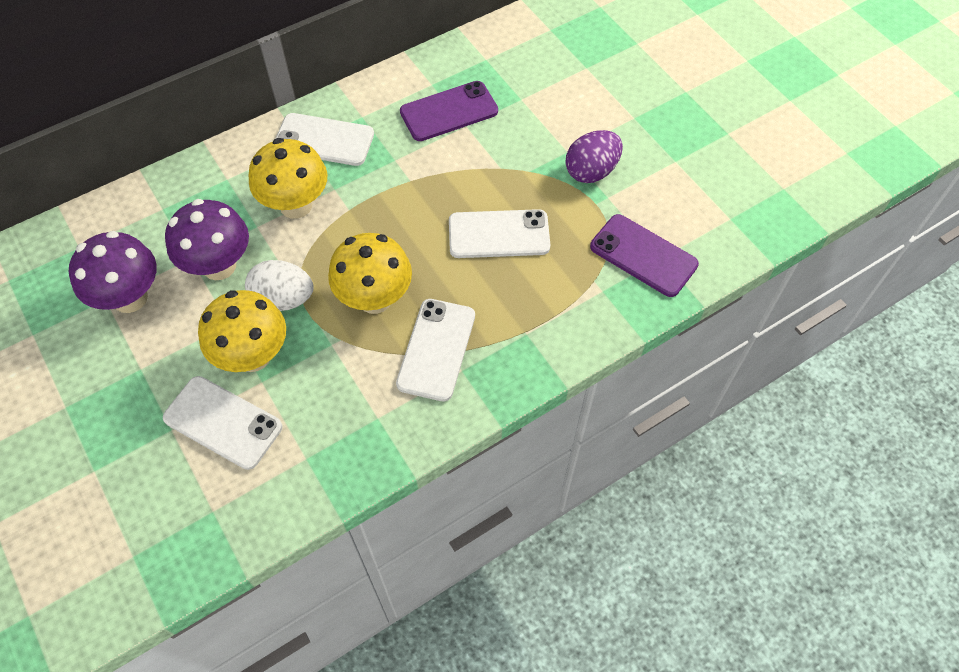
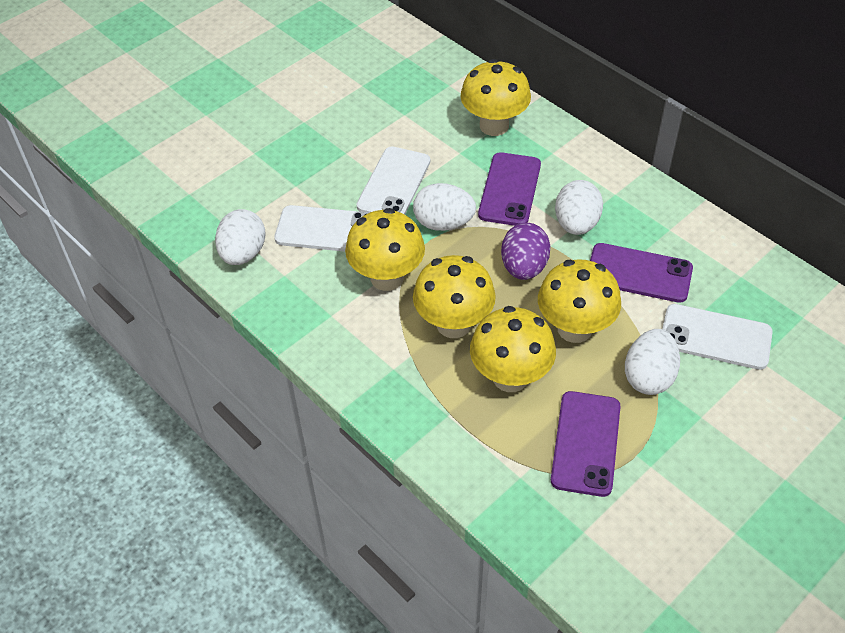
purple mushroom: [69,231,157,313] [165,199,249,280] = 2 -> none = 0
purple phone: [400,81,498,141] [590,214,699,297] = 2 -> [478,152,541,226] [551,391,621,497] [590,243,693,303] = 3
white egg: [245,260,314,311] = 1 -> [215,209,266,265] [413,183,476,231] [555,180,603,235] [625,329,680,395] = 4
white phone: [163,376,282,470] [275,113,374,166] [396,299,475,401] [449,209,550,258] = 4 -> [274,205,369,252] [356,146,430,215] [662,304,773,370] = 3
yellow mushroom: [198,290,286,372] [248,138,327,219] [328,233,412,314] = 3 -> [345,208,425,291] [413,255,496,338] [460,59,531,136] [470,306,556,392] [538,259,621,343] = 5

